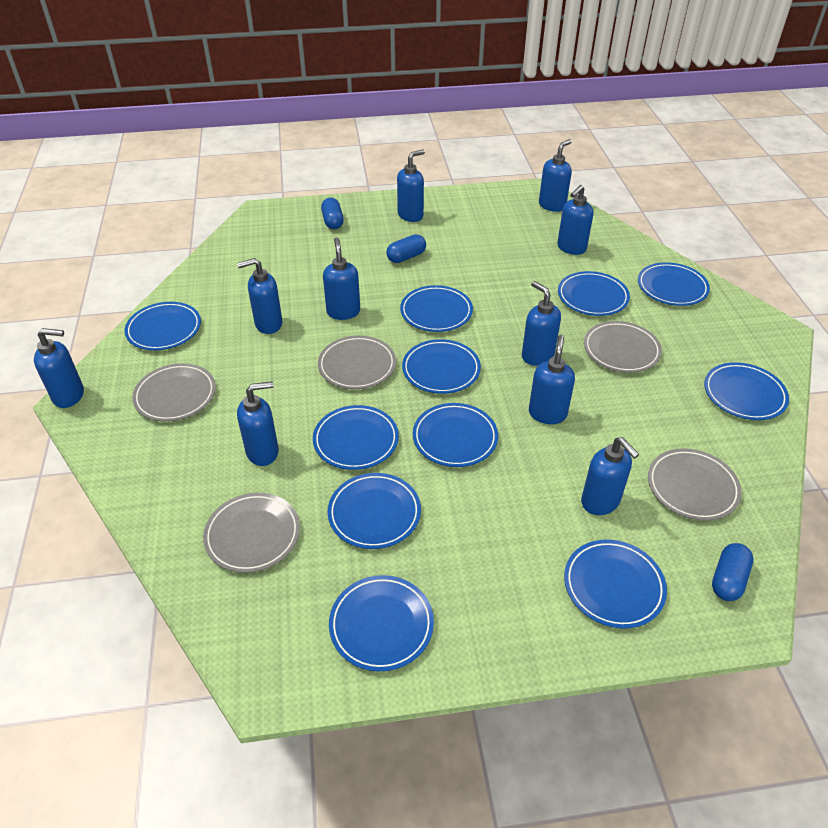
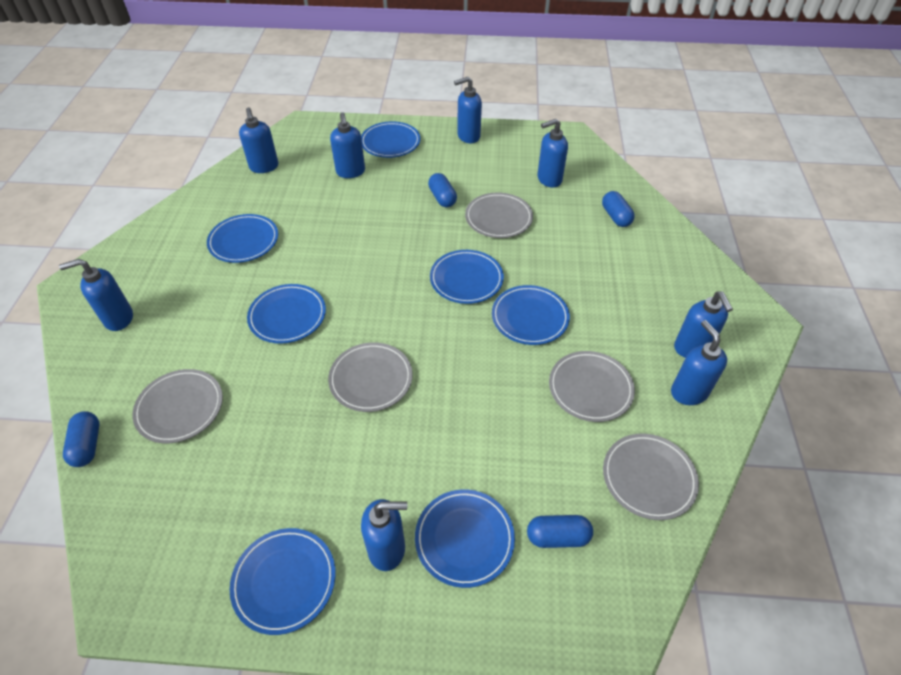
blue capsule: [321,198,344,229] [386,234,426,263] [712,543,754,601] = 3 -> [63,411,99,467] [428,173,457,208] [527,515,593,548] [602,191,635,227] = 4
blue plate: [125,302,201,350] [313,405,399,470] [327,473,421,549] [329,575,434,672] [400,285,473,332] [402,339,481,394] [413,403,498,467] [558,271,630,316] [564,540,667,628] [638,262,710,306] [704,362,789,420] = 11 -> [207,214,278,263] [230,528,336,635] [247,284,326,344] [361,121,420,158] [415,489,515,588] [430,250,504,304] [492,285,570,345] = 7
blue soap dispenser: [34,328,84,408] [237,258,282,334] [237,381,279,466] [323,237,360,320] [397,150,425,222] [522,281,561,366] [529,335,575,424] [539,139,572,212] [557,185,593,255] [581,437,639,515] = 10 -> [59,259,133,331] [239,108,278,173] [330,112,365,178] [361,499,407,571] [454,77,482,143] [537,119,568,187] [671,320,727,405] [674,292,733,358] = 8

